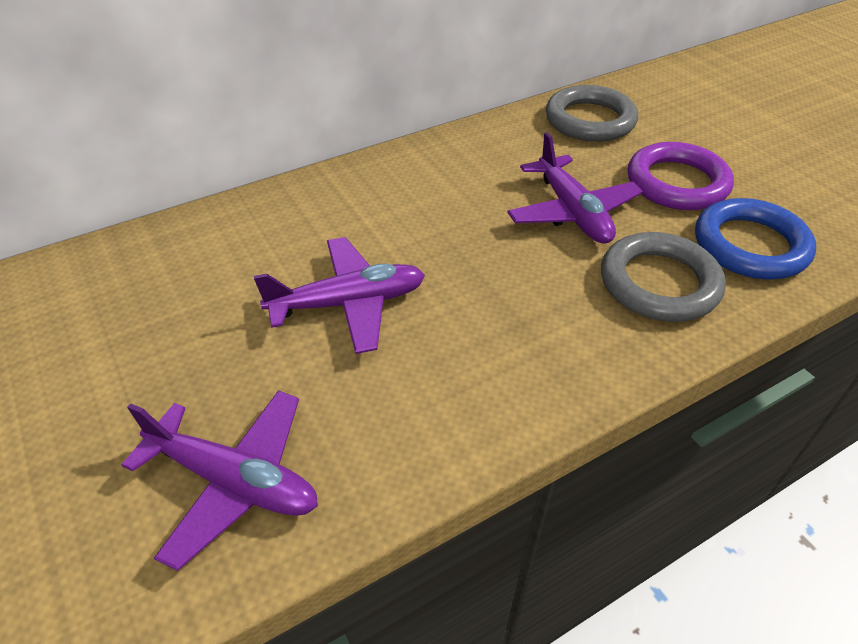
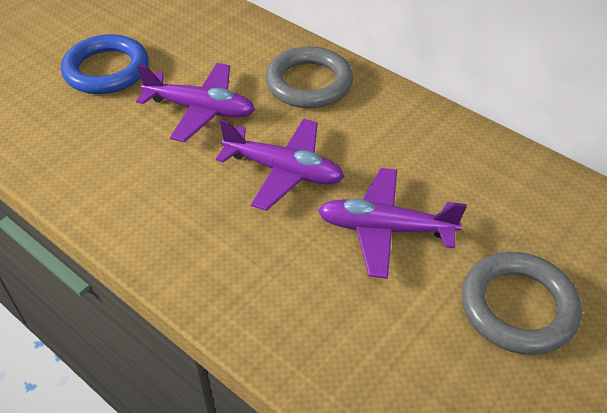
purple ring: [628,142,734,210] = 1 -> none = 0

